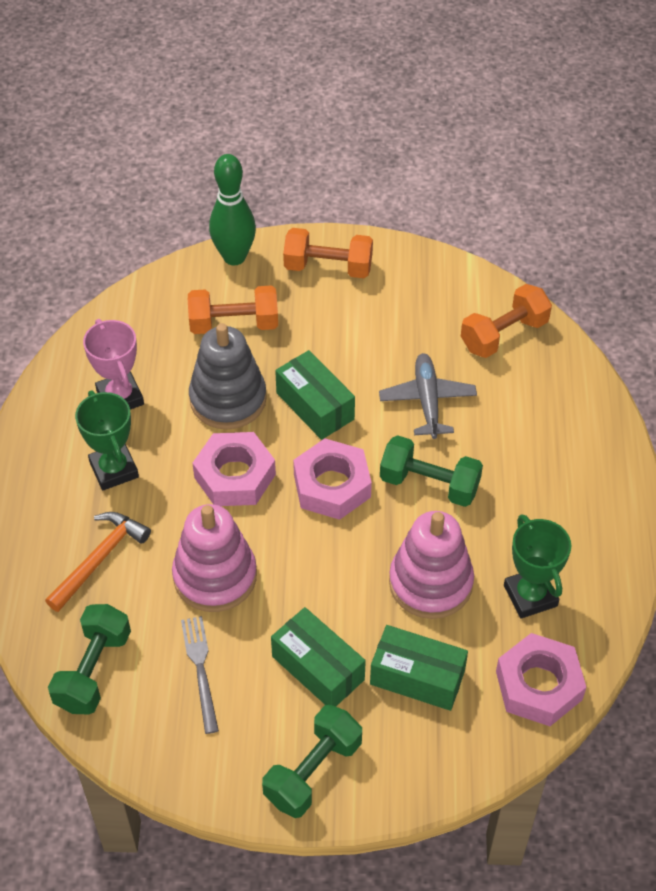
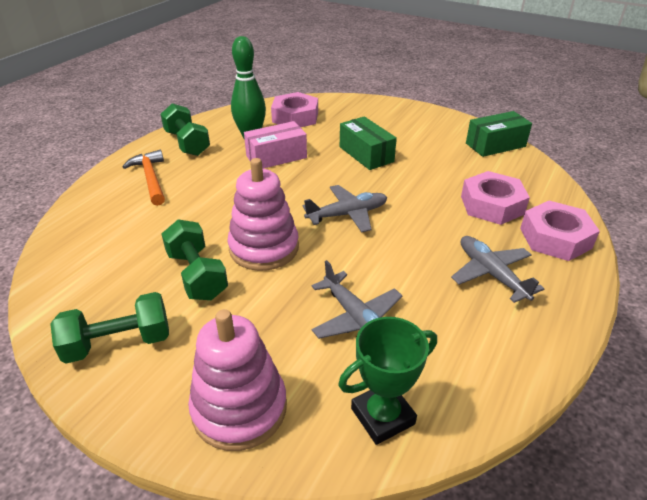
green box: [271,607,366,707] [275,350,355,440] [370,625,468,711] = 3 -> [340,116,397,170] [466,111,532,157] = 2
green trophy: [75,390,139,490] [504,514,571,618] = 2 -> [338,317,437,445] = 1
grey fork: [181,616,219,734] = 1 -> none = 0
grey plane: [379,353,477,439] = 1 -> [303,185,387,232] [312,260,402,339] [451,236,544,303] = 3
grey stacking toy: [189,323,267,429] = 1 -> none = 0
orange dumbbell: [188,285,278,334] [283,228,373,278] [461,284,552,358] = 3 -> none = 0
pink box: none = 0 -> [244,121,307,169] = 1
pink trophy: [83,319,144,410] = 1 -> none = 0

